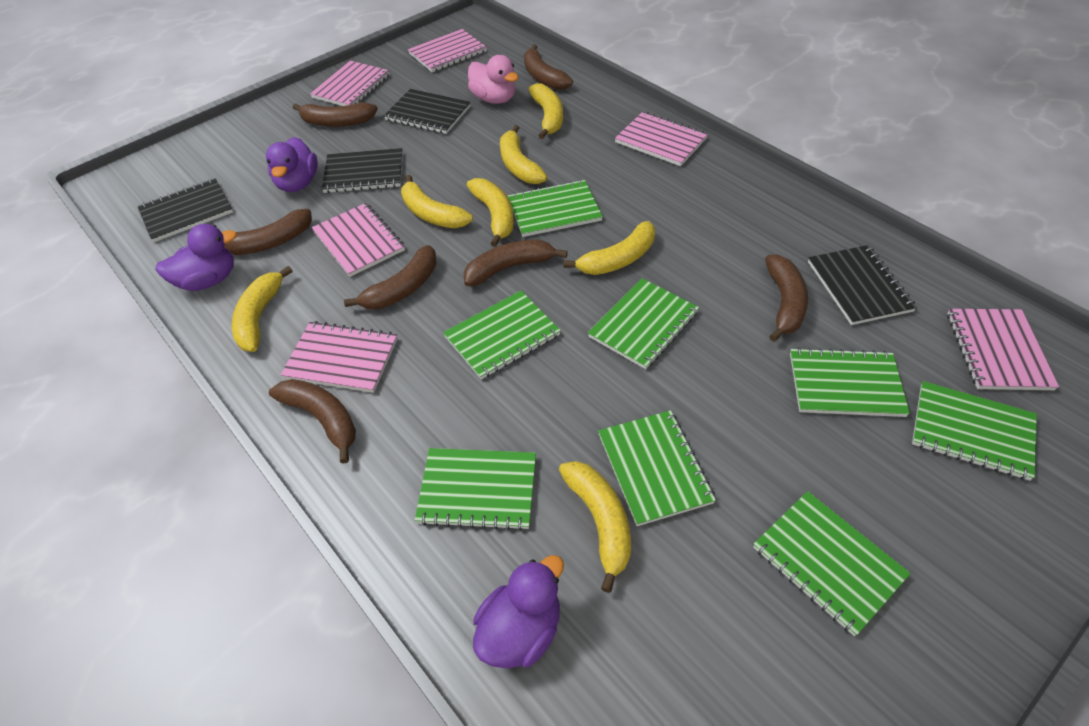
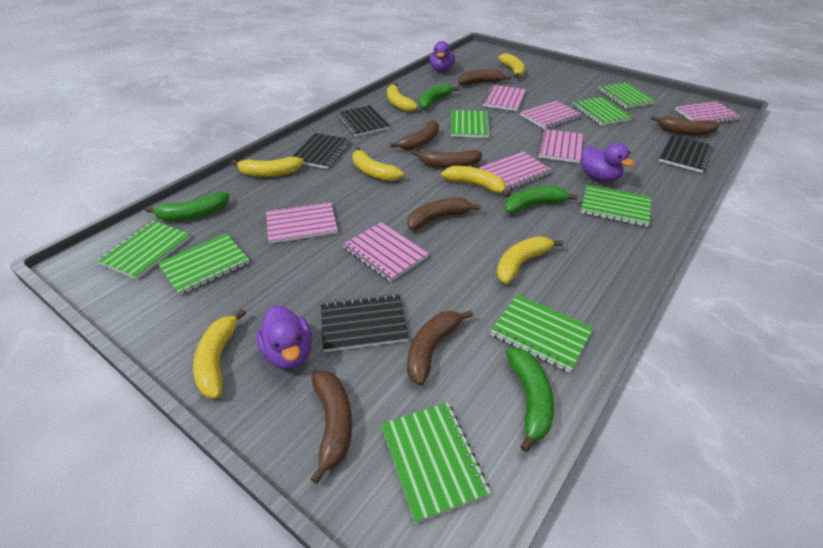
green banana: none = 0 -> [145,192,229,221] [419,83,460,110] [505,186,578,214] [506,348,554,452] = 4
pink duck: [468,55,519,104] = 1 -> none = 0
pink notebook: [281,321,398,393] [310,61,390,106] [312,203,405,277] [408,29,487,72] [615,112,708,166] [947,309,1059,390] = 6 -> [266,201,338,244] [343,222,429,282] [480,152,552,190] [482,85,526,111] [520,101,582,129] [537,129,583,163] [675,101,742,123] = 7

